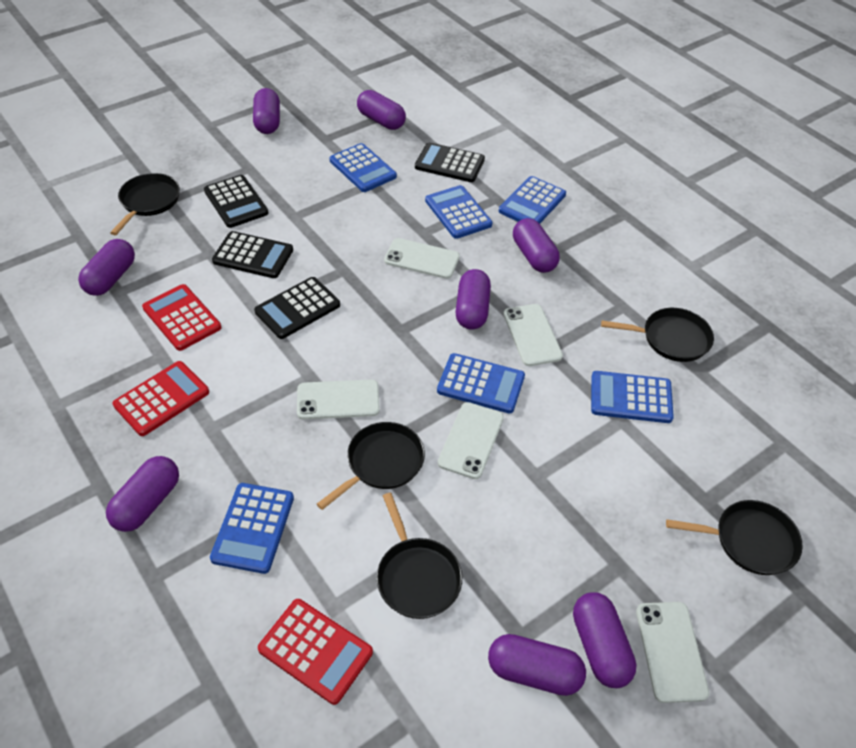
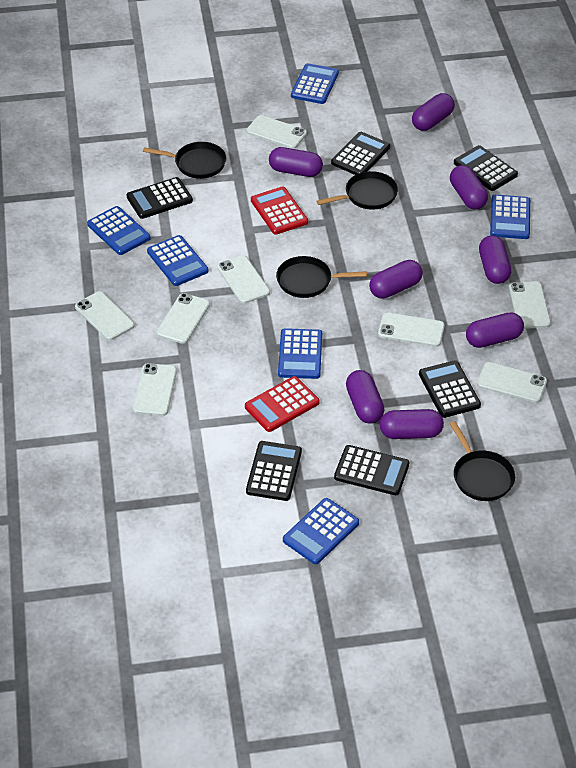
black calculator: [204,175,268,228] [212,231,293,278] [254,277,340,339] [415,142,485,182] = 4 -> [126,177,193,219] [246,441,302,501] [331,132,390,175] [334,445,410,495] [419,361,481,418] [454,145,518,191] = 6
black pan: [110,173,180,235] [317,422,425,510] [377,493,462,619] [601,308,714,362] [666,500,803,575] = 5 -> [143,142,227,179] [276,256,367,298] [316,171,398,210] [450,421,515,501] = 4
red calculator: [113,361,209,436] [142,284,221,351] [258,599,373,705] = 3 -> [245,376,319,432] [251,186,308,235] = 2
white phone: [297,379,380,420] [384,238,460,279] [438,402,504,479] [503,304,563,366] [636,602,709,703] = 5 -> [75,291,135,340] [133,363,177,416] [156,293,210,344] [217,255,270,304] [246,115,307,149] [378,312,445,347] [477,362,547,403] [509,281,551,329] = 8

